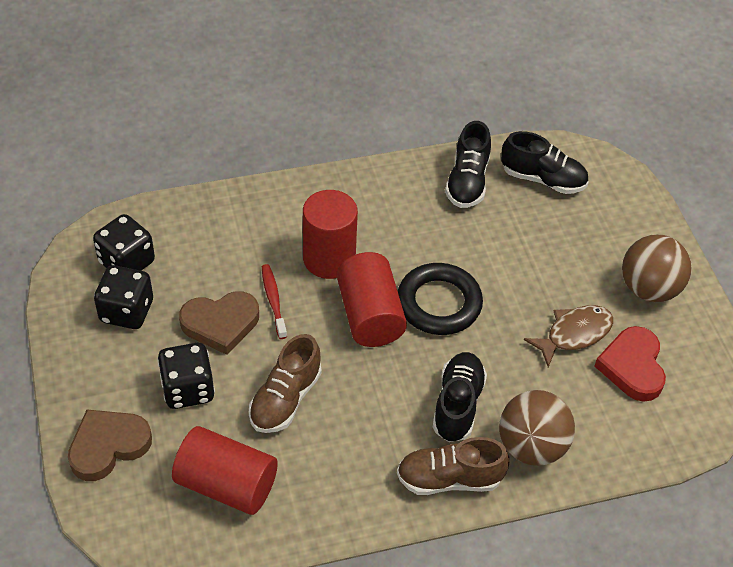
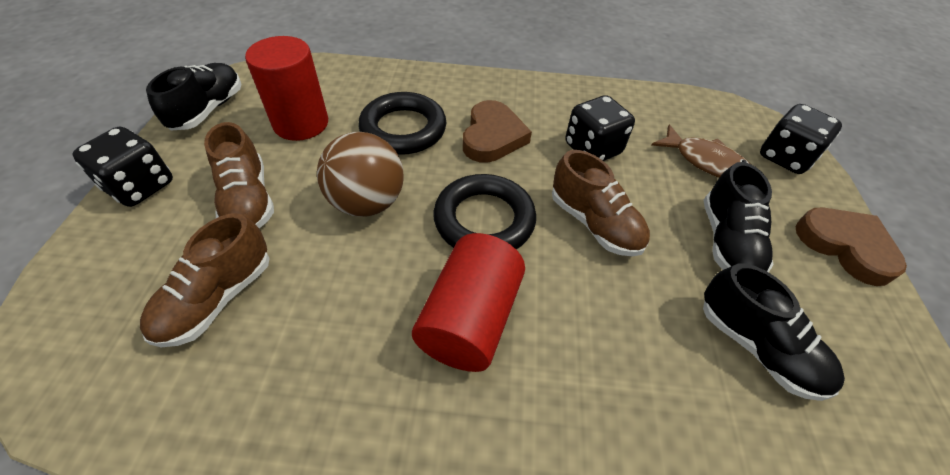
black ring: [398,263,483,335] = 1 -> [358,92,446,155] [433,174,536,249] = 2
brown ball: [499,390,575,466] [622,234,692,302] = 2 -> [317,132,404,217] = 1
brown shoe: [249,334,322,433] [397,437,510,495] = 2 -> [140,213,270,347] [204,122,274,228] [552,150,650,257] = 3
red cylinder: [172,426,278,515] [303,190,358,279] [337,252,407,347] = 3 -> [245,36,328,141] [412,233,525,372] = 2
red heart: [594,326,666,402] = 1 -> none = 0
red toothbrush: [262,264,287,339] = 1 -> none = 0

